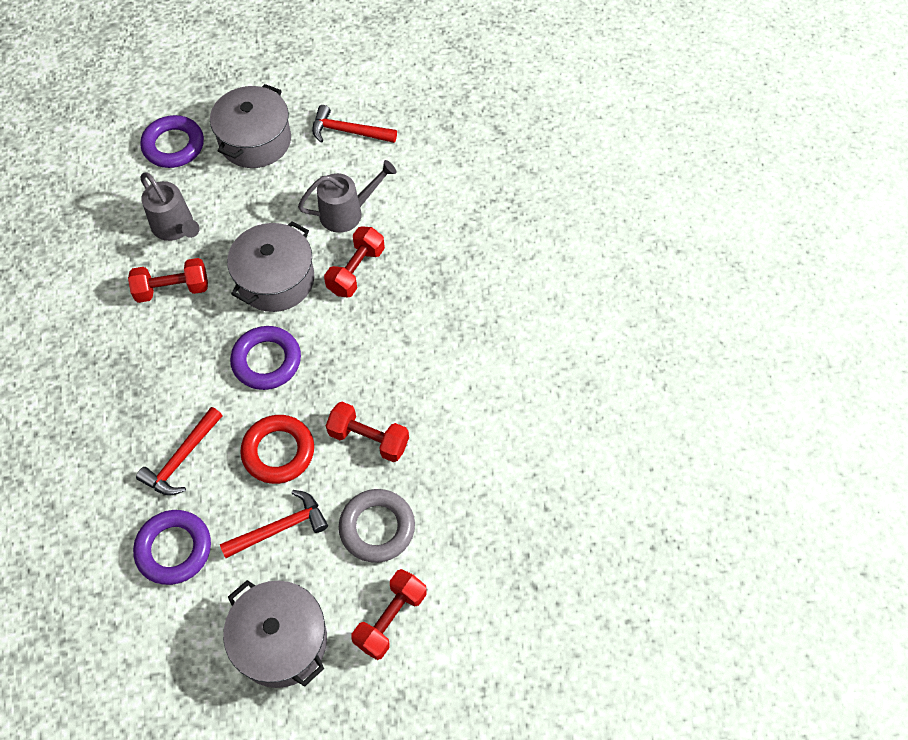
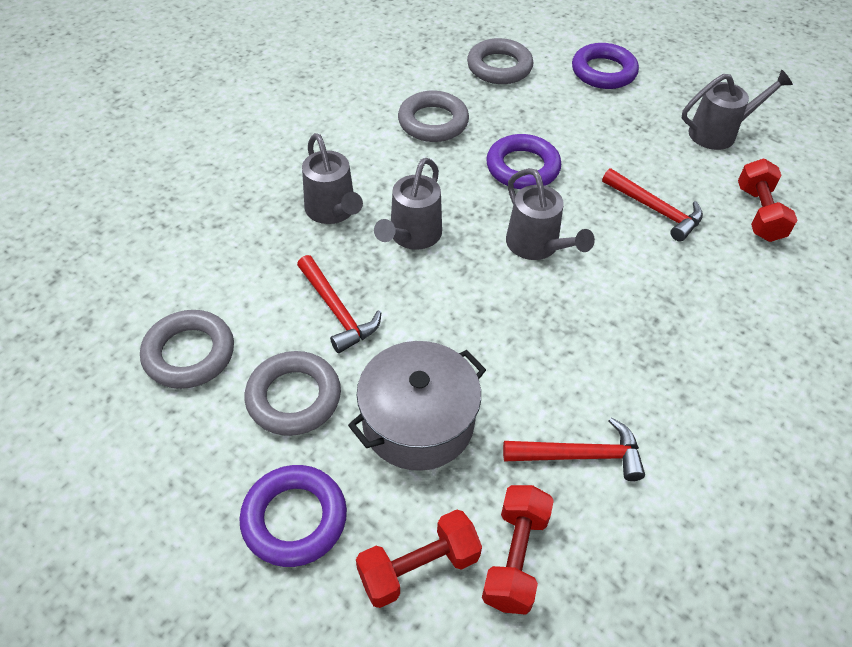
grey pot: [210,84,291,168] [223,580,327,688] [227,221,314,312] = 3 -> [348,341,486,471] = 1
grey ring: [339,489,415,563] = 1 -> [140,310,234,389] [245,351,341,436] [398,91,469,142] [467,38,533,84] = 4
grey watering can: [141,172,200,241] [298,160,397,233] = 2 -> [302,133,363,224] [374,158,442,250] [506,168,595,260] [682,70,793,150] = 4
red dumbbell: [128,258,208,303] [324,226,385,298] [326,402,409,462] [351,569,426,660] = 4 -> [356,509,482,608] [482,485,554,615] [738,159,797,242] = 3
red ring: [240,415,314,484] = 1 -> none = 0

